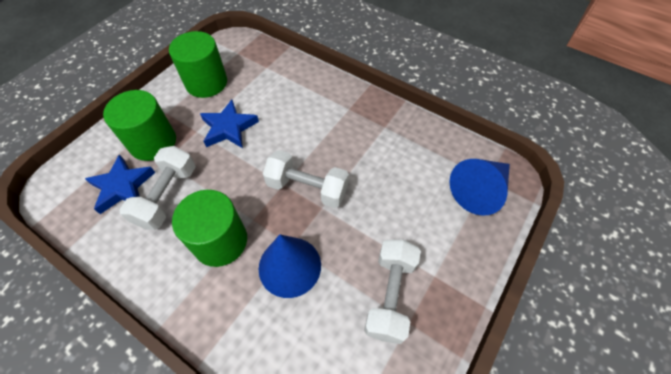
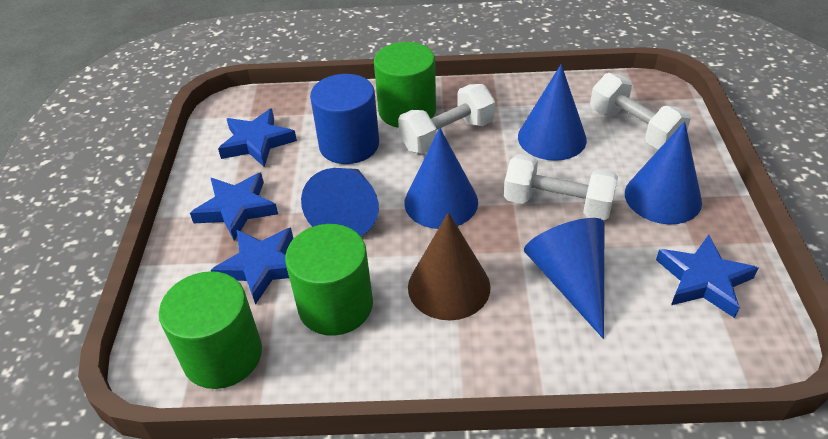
blue cone: [259,234,321,298] [449,159,510,216] = 2 -> [301,168,379,236] [404,128,478,229] [518,64,587,161] [524,218,604,339] [625,121,702,224] = 5
blue cylinder: none = 0 -> [310,74,379,164] = 1
blue star: [85,154,155,214] [200,99,259,148] = 2 -> [190,172,278,241] [211,228,293,305] [218,108,297,167] [656,235,758,318] = 4
brown cone: none = 0 -> [408,212,491,320] = 1

